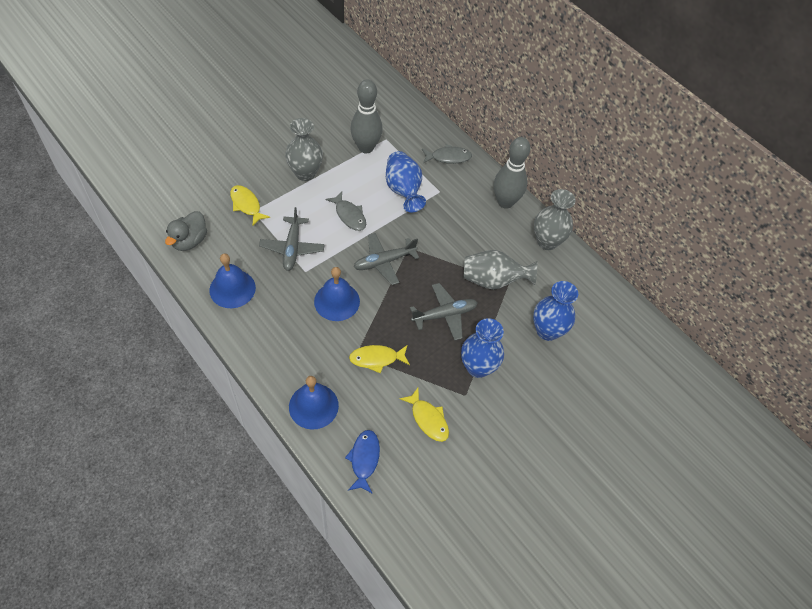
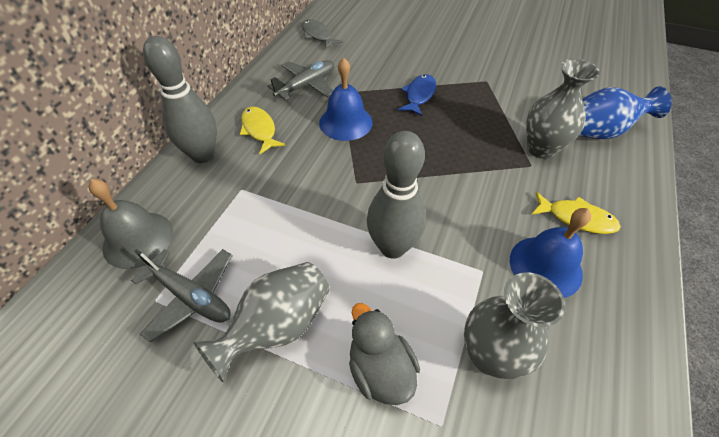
blue bell: [209,253,256,308] [289,376,339,430] [314,267,360,321] = 3 -> [319,58,373,141] [510,208,591,298] = 2
blue vase: [386,151,426,212] [461,318,504,378] [533,281,578,341] = 3 -> [579,86,672,139] = 1
grey bell: none = 0 -> [88,179,173,269] = 1
grey fish: [325,191,366,231] [422,144,472,164] = 2 -> [302,19,343,49] = 1
grey plane: [259,207,325,271] [354,233,419,285] [410,283,478,341] = 3 -> [131,249,233,342] [267,60,334,100] = 2
yellow fish: [230,185,270,226] [349,345,410,373] [399,388,449,442] = 3 -> [240,106,286,154] [531,192,621,234] = 2

